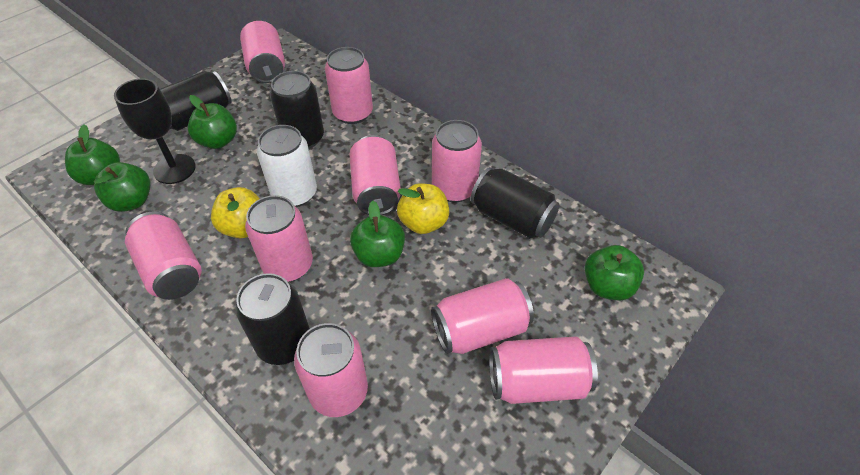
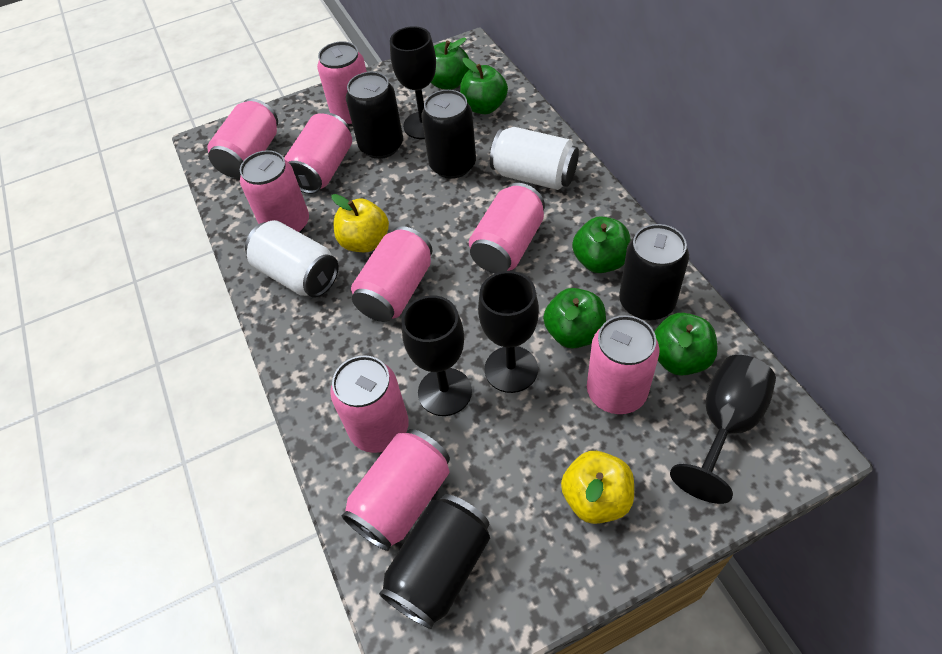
black goblet: [114,78,196,184] = 1 -> [390,26,436,139] [401,295,472,416] [478,271,539,393] [670,355,776,504] = 4
white can: [257,125,317,207] = 1 -> [245,220,339,298] [490,127,579,190] = 2

